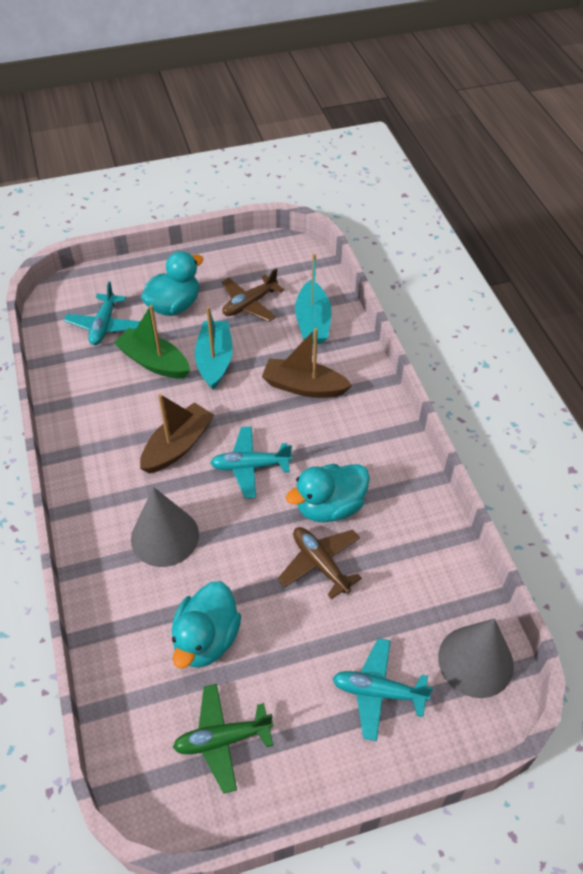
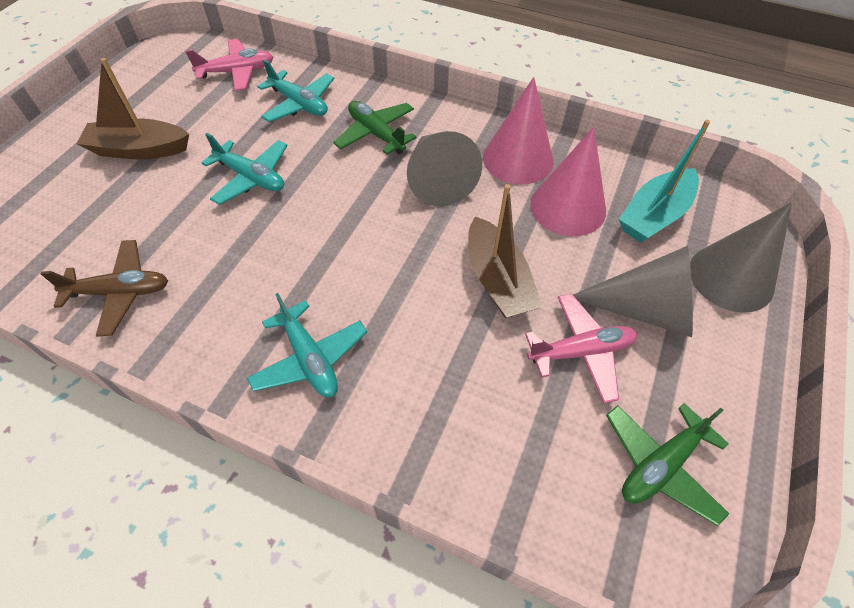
brown plane: [222,269,284,322] [278,527,362,599] = 2 -> [41,240,168,337] = 1
green boat: [113,305,190,379] = 1 -> none = 0
green plane: [173,684,273,794] = 1 -> [333,101,417,155] [606,403,729,526] = 2
grey cone: [131,487,199,567] [438,618,514,698] = 2 -> [407,131,482,206] [573,246,693,337] [690,202,792,313] = 3
pink cone: none = 0 -> [483,77,554,184] [530,127,606,236] = 2
pink plane: none = 0 -> [185,39,273,91] [525,294,637,404] = 2
turquoise boat: [195,307,233,390] [295,254,331,344] = 2 -> [619,120,710,243] = 1
turquoise duck: [141,251,203,316] [172,581,241,668] [286,464,370,523] = 3 -> none = 0

